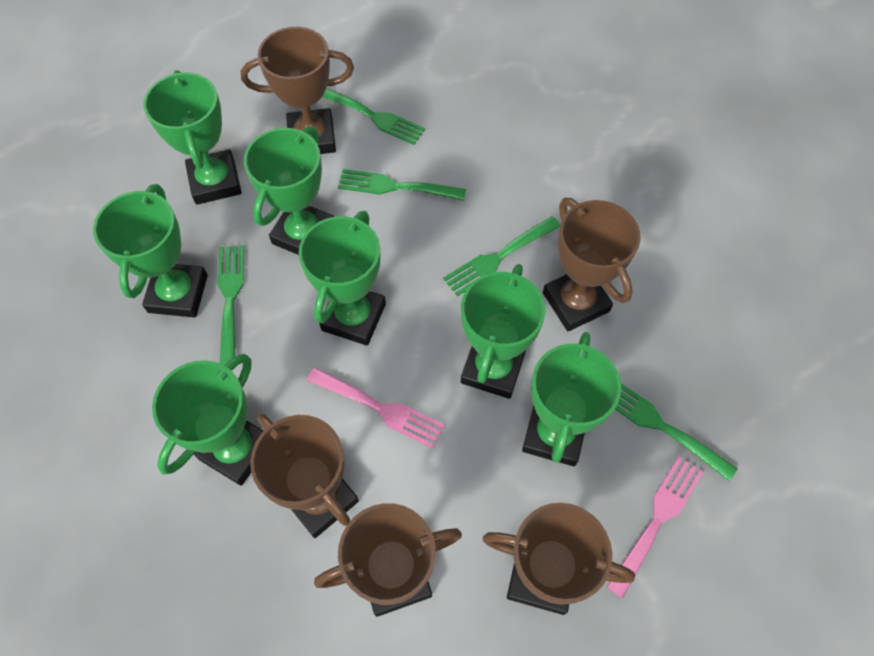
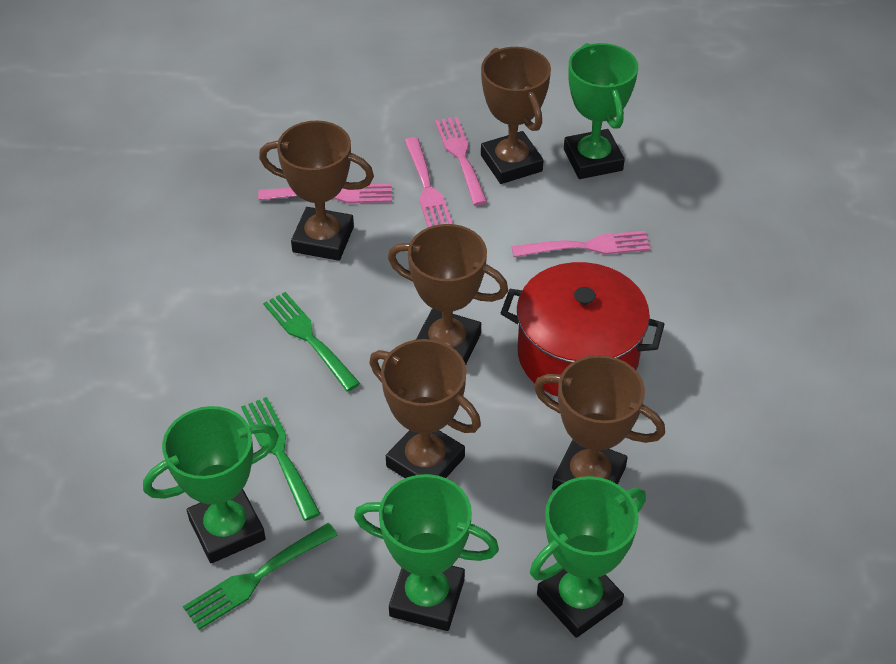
green fork: [218,245,244,365] [322,88,425,145] [338,169,466,201] [443,216,560,296] [615,383,738,481] = 5 -> [183,523,338,630] [241,397,321,521] [263,292,360,392] = 3
green trophy: [93,184,208,318] [143,70,242,205] [152,354,264,486] [244,126,334,255] [299,211,386,346] [461,264,546,399] [522,332,621,466] = 7 -> [143,406,279,563] [354,474,499,631] [530,476,646,638] [564,43,638,179] = 4
pink fork: [307,367,445,449] [607,457,703,598] = 2 -> [258,184,392,203] [404,137,453,227] [435,117,487,206] [511,231,651,257] = 4
red pot: none = 0 -> [501,262,665,397] = 1

